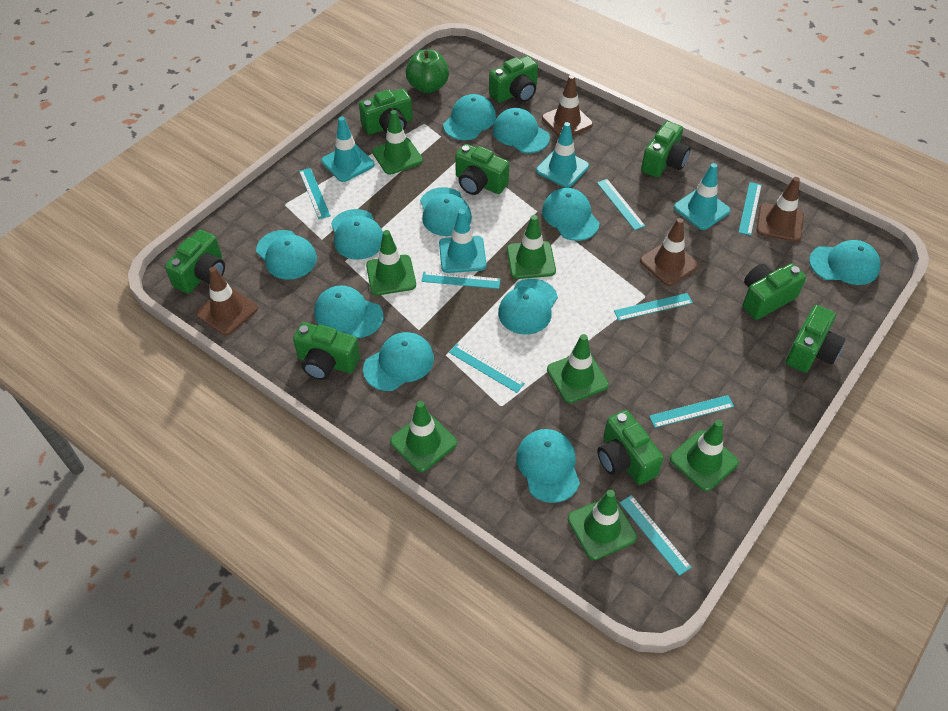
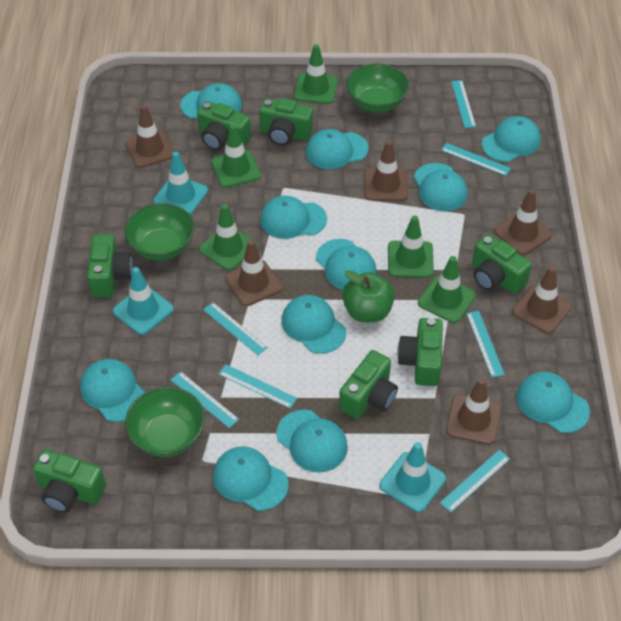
brown traffic cone: [196,267,258,335] [542,75,593,137] [640,218,699,286] [756,177,804,242] = 4 -> [125,105,175,168] [225,240,283,306] [364,140,408,201] [446,378,502,445] [494,189,552,255] [512,266,572,334] = 6
green bowl: none = 0 -> [124,203,195,261] [125,387,205,457] [346,64,409,112] = 3
green camera: [165,230,225,293] [293,322,360,380] [359,89,413,135] [455,144,510,195] [489,56,538,103] [597,410,664,485] [641,121,690,178] [742,264,806,320] [786,305,845,373] = 9 -> [33,449,106,513] [87,234,133,297] [197,101,251,150] [259,98,313,146] [339,350,398,419] [397,318,443,386] [472,234,532,294] = 7
green traffic cone: [366,230,416,295] [372,110,423,175] [390,401,457,472] [507,215,556,279] [547,334,609,403] [568,490,637,560] [670,420,739,491] = 7 -> [199,204,257,270] [211,125,261,188] [294,44,338,104] [388,216,434,278] [418,256,476,323] = 5
turquoise ruler: [299,168,331,219] [422,272,500,289] [449,344,525,393] [597,179,645,230] [614,293,693,321] [620,495,692,576] [649,395,734,428] [738,182,762,235] = 8 -> [171,371,239,428] [203,302,268,355] [218,364,297,408] [440,450,510,513] [441,143,511,176] [451,80,476,128] [466,311,505,378] = 7
turquoise traffic cone: [321,117,374,182] [439,209,486,273] [536,122,589,188] [674,163,730,230] = 4 -> [113,267,174,335] [154,152,208,215] [380,442,446,512] = 3

